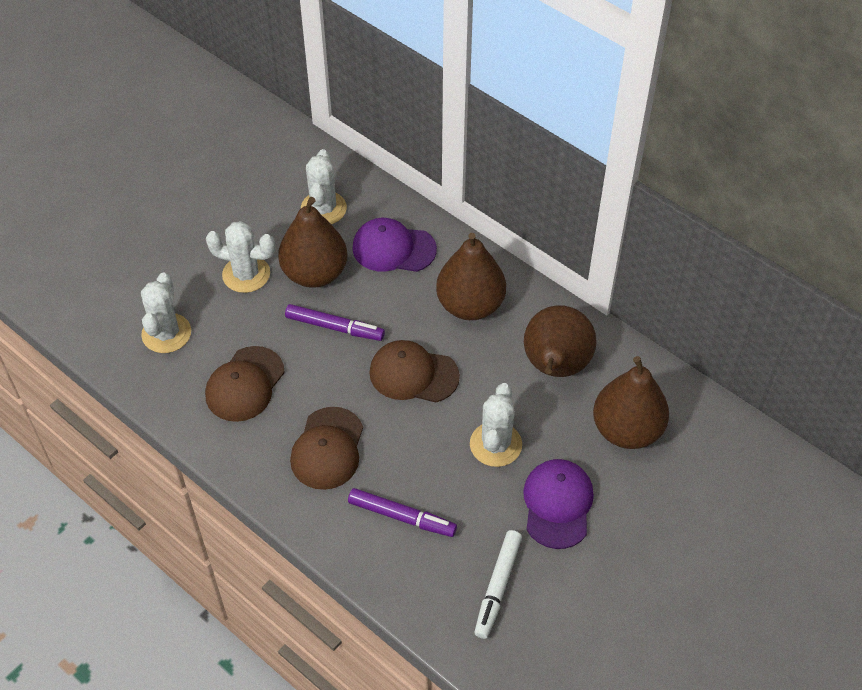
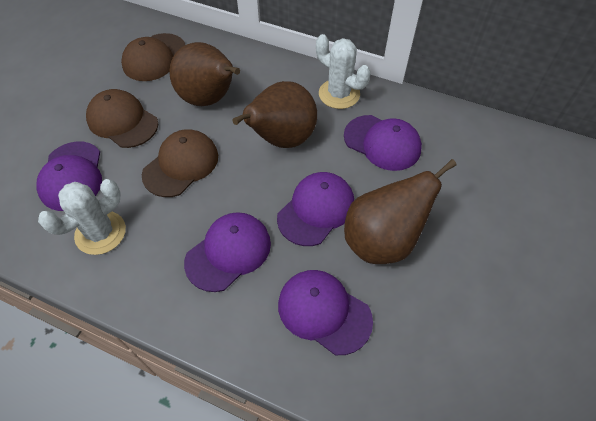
brown pear: [278,197,347,288] [436,233,506,320] [524,305,597,377] [593,356,669,449] = 4 -> [169,42,240,106] [232,81,317,148] [344,159,457,264] = 3
purple cap: [352,218,437,272] [523,459,594,549] = 2 -> [37,141,102,211] [184,212,271,292] [277,172,354,246] [278,270,373,355] [344,115,422,171] = 5
purple marker: [285,304,385,341] [348,488,457,537] = 2 -> none = 0
white cactus: [141,273,191,353] [206,221,275,293] [301,149,347,224] [470,383,522,467] = 4 -> [38,179,126,255] [316,34,371,109] = 2
white marker: [474,530,522,639] = 1 -> none = 0

